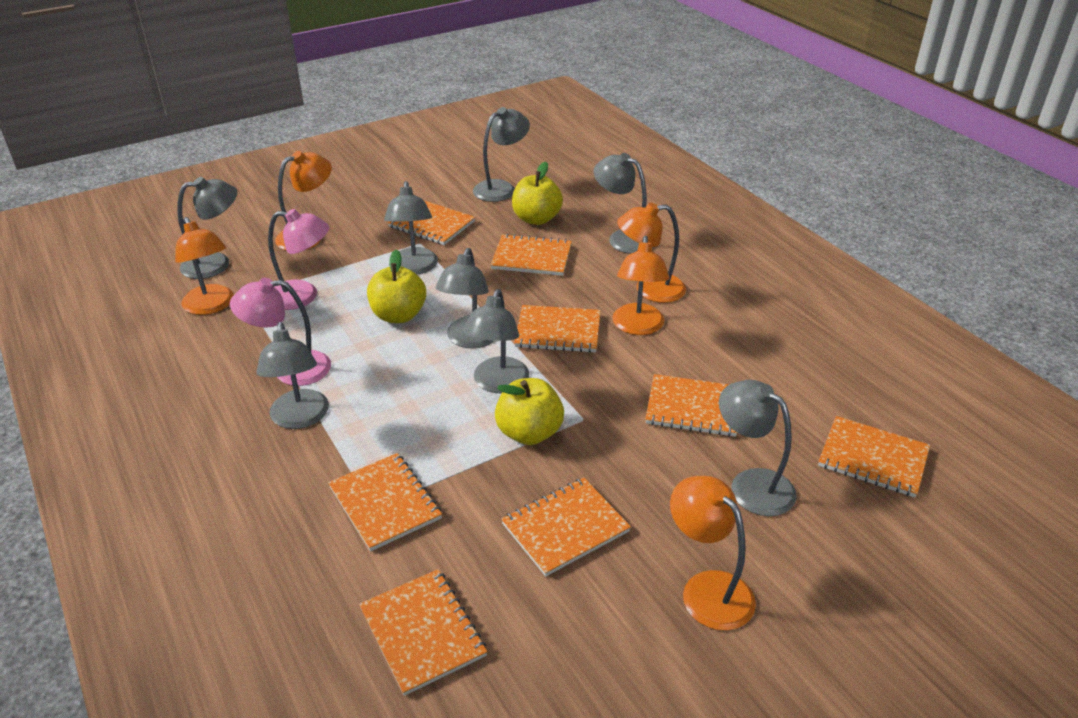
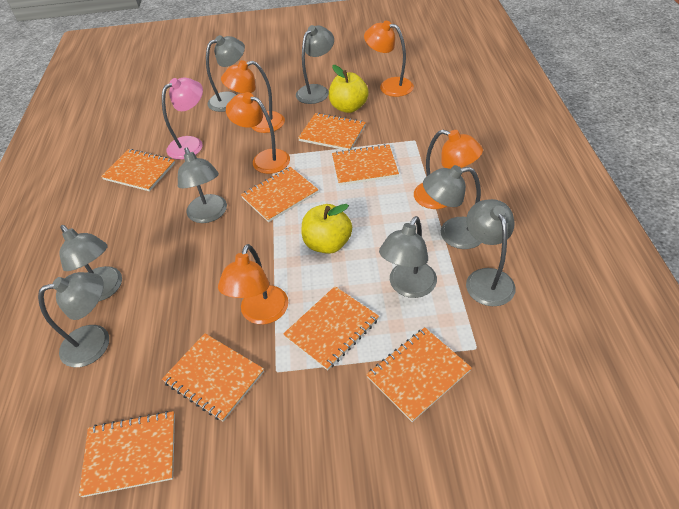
pink lamp: [230,278,331,386] [268,209,329,310] = 2 -> [162,77,203,160] = 1
yellow apple: [367,250,426,323] [495,378,564,445] [512,162,563,225] = 3 -> [302,204,352,254] [329,65,369,113] = 2

